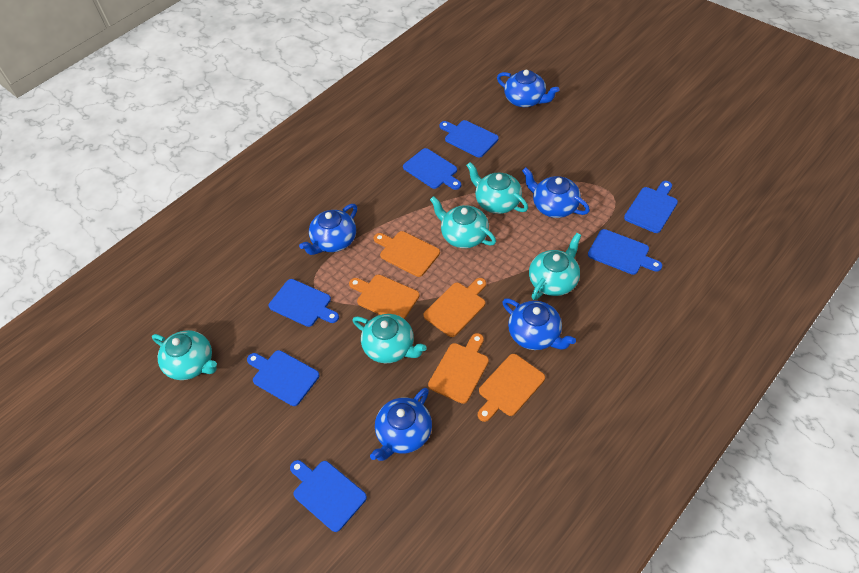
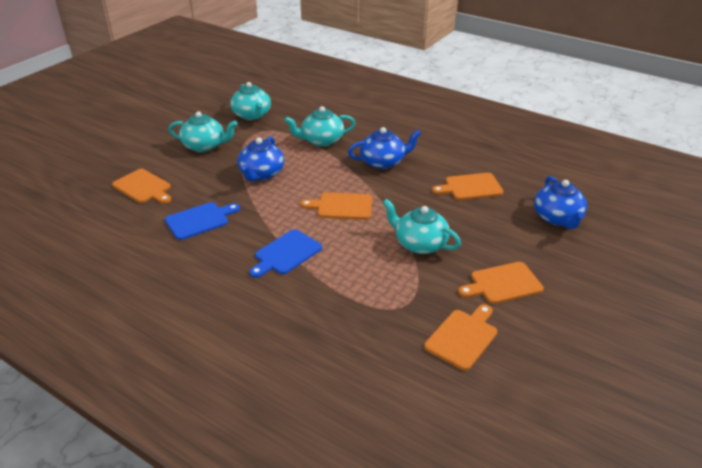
blue cutting board: [247,350,320,406] [269,279,339,327] [290,460,367,532] [403,148,461,190] [439,120,499,158] [588,229,662,275] [624,181,678,233] = 7 -> [165,202,240,240] [249,229,322,278] = 2
blue teapot: [299,204,357,255] [370,388,432,461] [497,70,560,107] [502,299,576,350] [522,167,590,218] = 5 -> [237,137,284,182] [348,127,422,169] [534,176,587,229] = 3
turquoise teapot: [152,330,217,380] [353,314,427,363] [430,196,496,248] [466,162,528,214] [529,233,581,300] = 5 -> [168,111,237,152] [230,82,271,120] [284,106,356,147] [383,199,461,254] = 4

